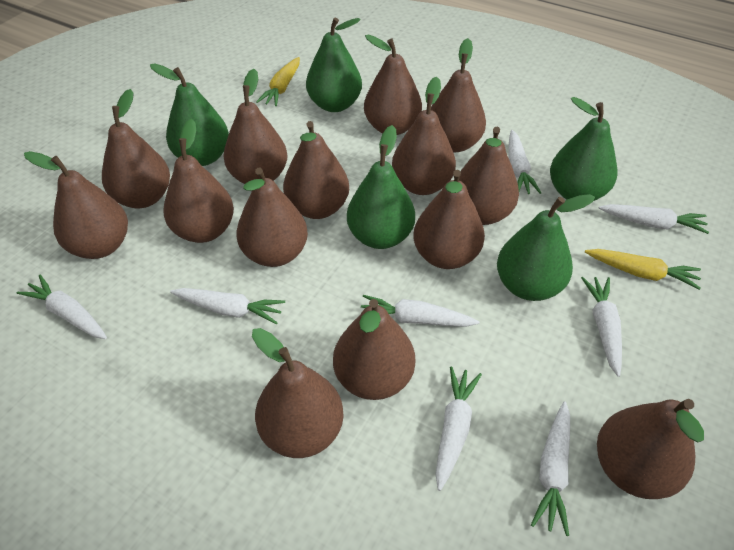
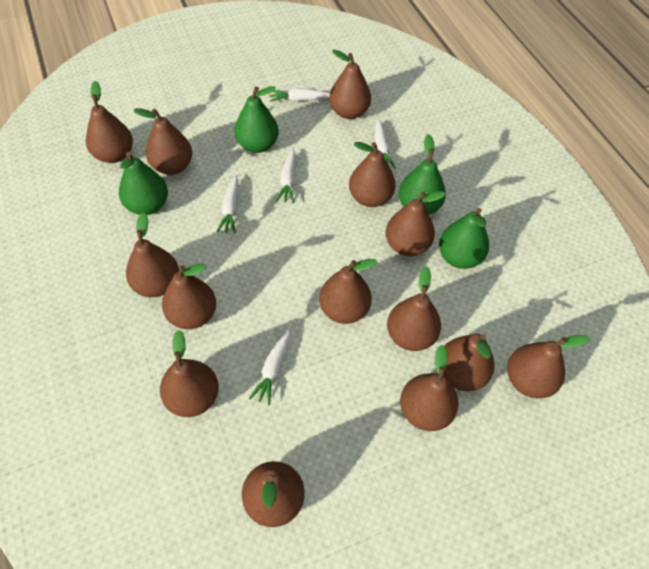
green pear: [150,63,229,166] [306,17,362,112] [347,125,415,249] [497,194,595,301] [550,97,617,201] = 5 -> [119,152,168,215] [234,86,279,153] [399,134,446,215] [439,208,489,269] = 4
white carrot: [17,275,107,339] [170,288,285,325] [361,295,479,327] [435,366,482,491] [508,130,541,194] [531,401,570,536] [581,277,622,377] [599,204,709,234] = 8 -> [217,175,239,233] [249,327,291,405] [269,88,330,102] [276,149,296,203] [375,119,396,169] = 5
yellow carrot: [256,57,300,106] [585,249,701,290] = 2 -> none = 0

